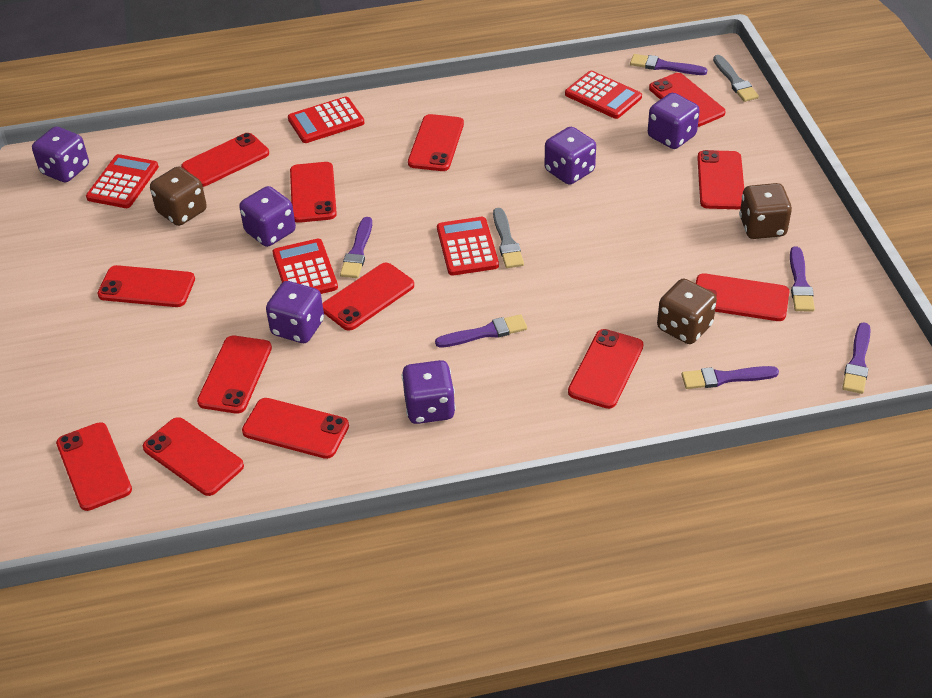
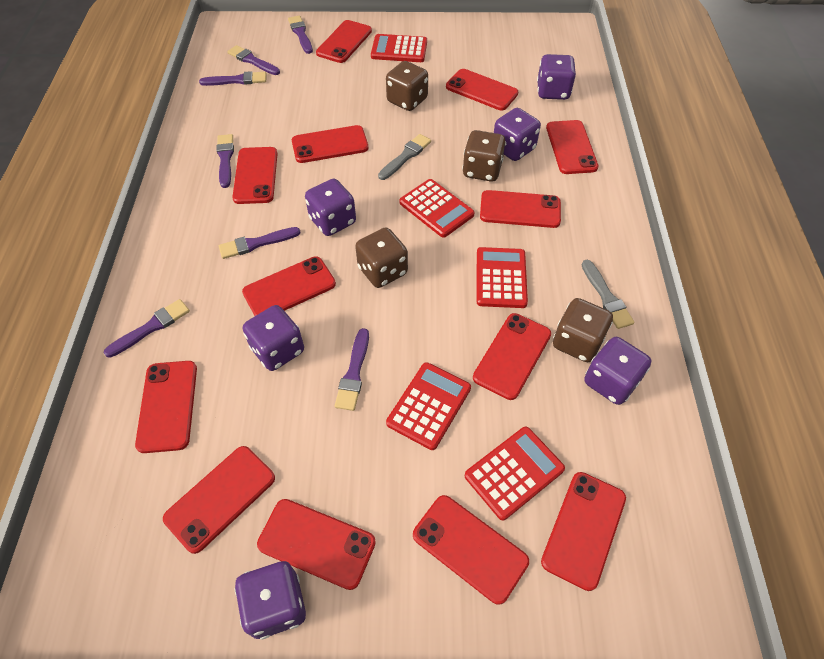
brown dice: [150,167,207,226] [657,279,717,344] [739,183,792,239] = 3 -> [355,227,408,288] [386,61,428,111] [462,130,505,182] [553,298,613,362] = 4
purple brush: [340,217,372,278] [435,314,527,348] [630,54,707,75] [682,366,779,389] [790,247,815,312] [843,322,871,394] = 6 -> [104,299,190,358] [199,71,267,86] [216,134,234,188] [219,227,301,259] [227,45,280,75] [288,15,313,54] [335,328,369,411] = 7

